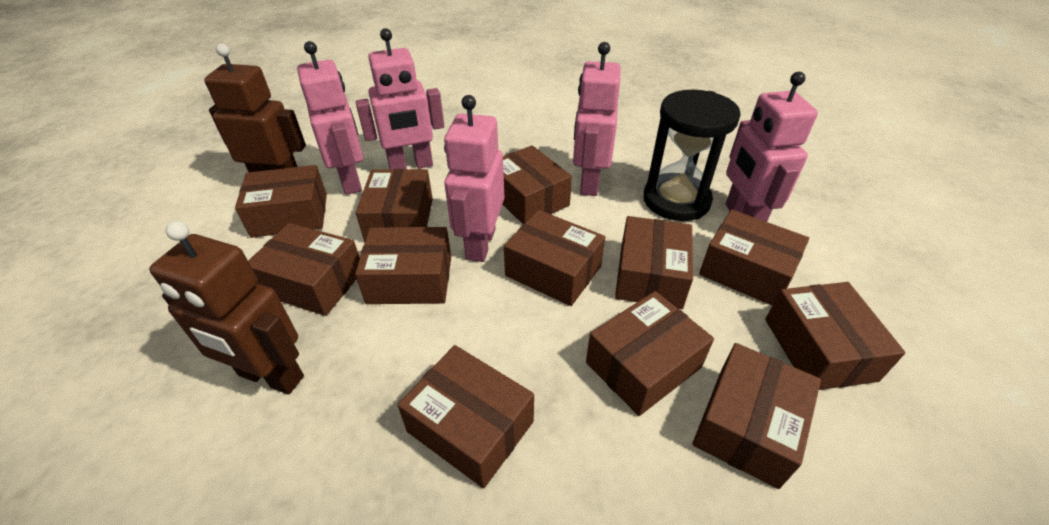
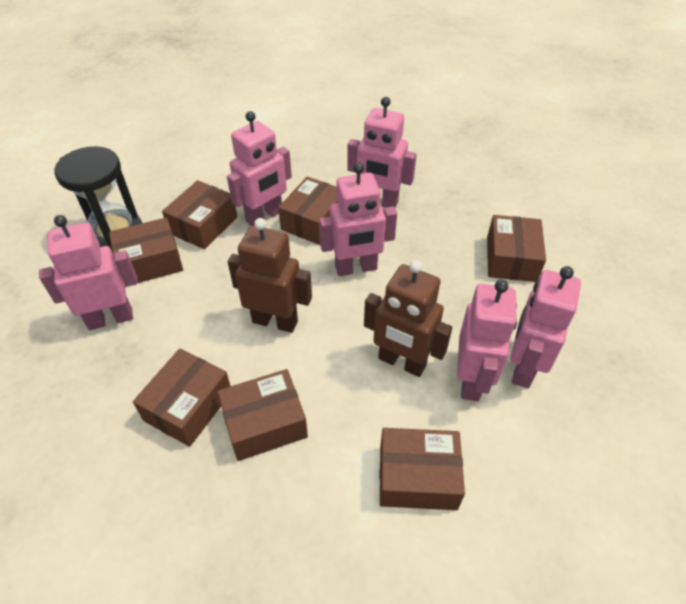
brown box: [235,165,327,238] [248,223,360,316] [355,227,451,304] [356,169,433,242] [398,345,534,488] [502,145,572,224] [504,210,605,306] [586,291,714,416] [615,216,693,309] [693,343,821,489] [699,210,809,305] [765,282,905,390] = 12 -> [109,217,183,286] [133,349,230,447] [162,180,238,249] [218,369,308,461] [278,177,338,245] [380,428,465,510] [487,215,546,282] = 7
pink robot: [297,41,363,195] [356,28,444,169] [444,95,504,262] [573,42,621,196] [725,72,818,222] = 5 -> [39,215,138,330] [227,111,292,226] [319,162,397,276] [347,97,417,208] [457,280,517,401] [510,266,581,388] = 6

